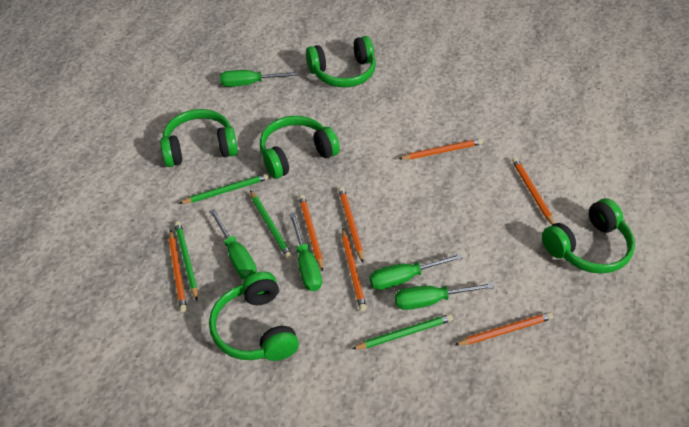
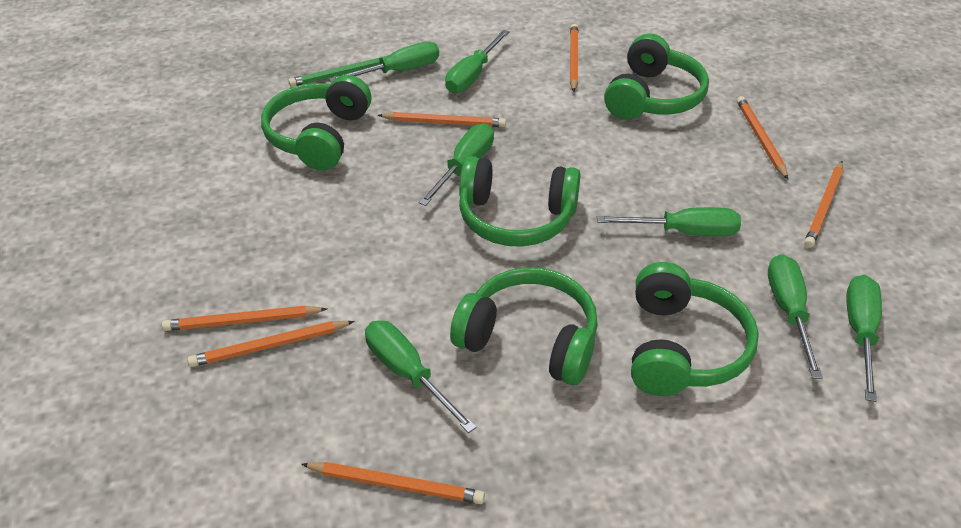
green pencil: [175,221,198,300] [179,174,269,204] [250,190,292,259] [352,314,453,349] = 4 -> [288,55,390,87] = 1
green screwdriver: [209,209,257,280] [220,70,299,87] [289,213,322,291] [369,253,463,290] [395,283,494,310] = 5 -> [329,41,439,83] [365,321,477,433] [419,123,494,206] [445,30,510,93] [597,207,741,236] [768,254,823,379] [846,275,882,402] = 7

